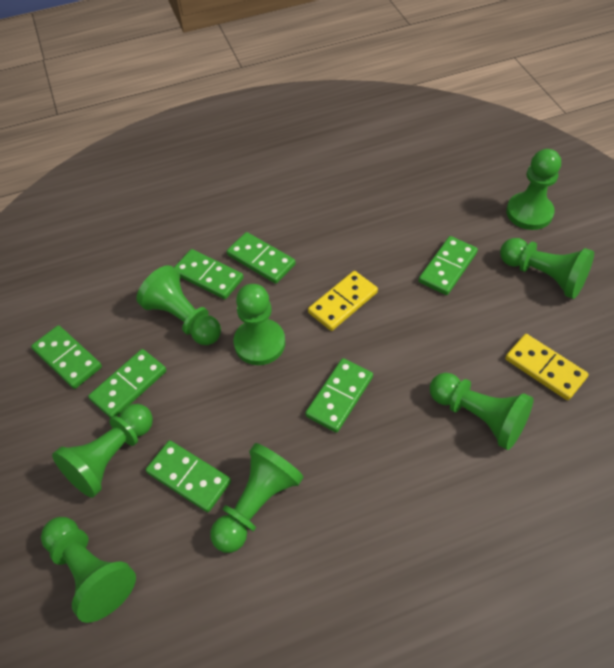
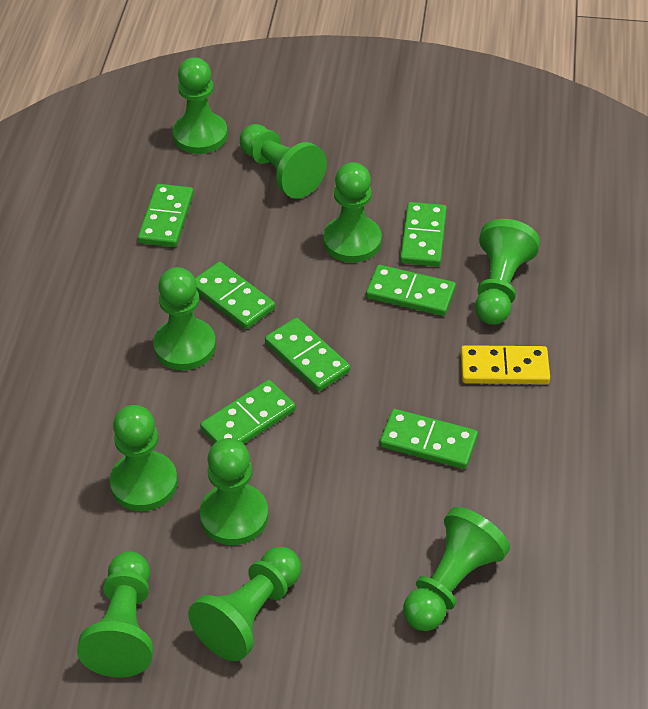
green pawn: [41,517,136,623] [52,404,153,498] [136,265,221,345] [210,443,304,553] [234,284,285,365] [430,373,533,450] [500,238,594,299] [506,149,561,230] = 8 -> [77,551,153,678] [110,405,178,511] [153,267,216,370] [173,57,228,154] [188,547,301,661] [200,438,268,545] [240,124,327,199] [323,162,382,263] [403,507,510,631] [475,219,540,325] = 10
yellow domino: [308,271,378,331] [505,334,589,400] = 2 -> [461,345,550,384] = 1

